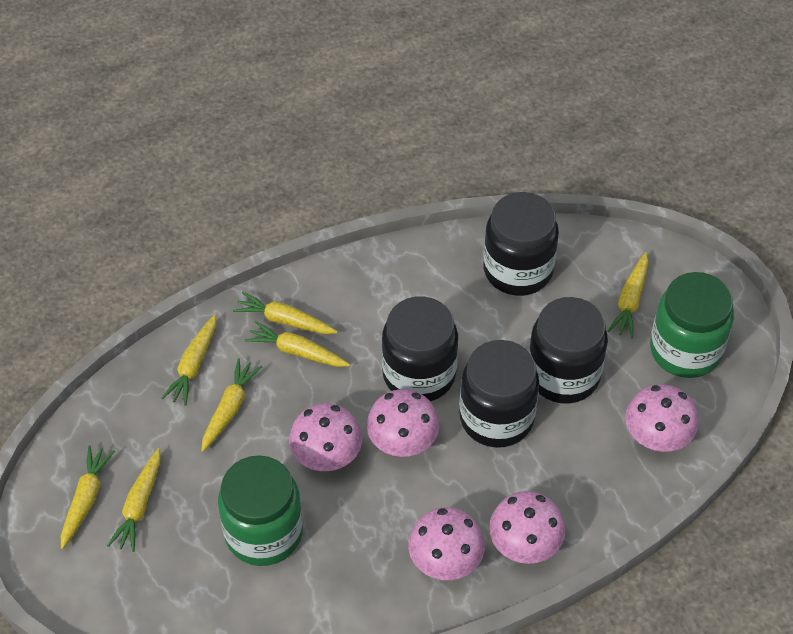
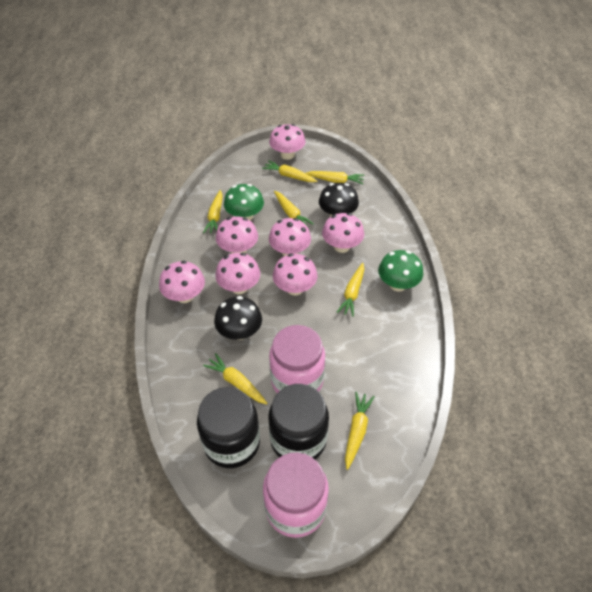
black jar: [382,296,458,402] [459,340,539,448] [483,192,559,296] [529,297,608,404] = 4 -> [197,387,260,468] [269,384,329,459] = 2
black mushroom: none = 0 -> [214,296,262,340] [319,183,359,217] = 2
green jar: [218,455,303,566] [650,272,734,378] = 2 -> none = 0
green mushroom: none = 0 -> [224,184,264,221] [378,250,423,292] = 2
pink jar: none = 0 -> [263,452,329,538] [269,325,325,393] = 2
pink mushroom: [289,403,362,471] [367,389,439,457] [408,507,485,580] [489,491,565,564] [625,384,698,452] = 5 -> [159,261,205,303] [215,253,260,294] [216,216,258,254] [269,124,306,160] [269,218,311,256] [273,254,318,295] [322,213,364,253] = 7

